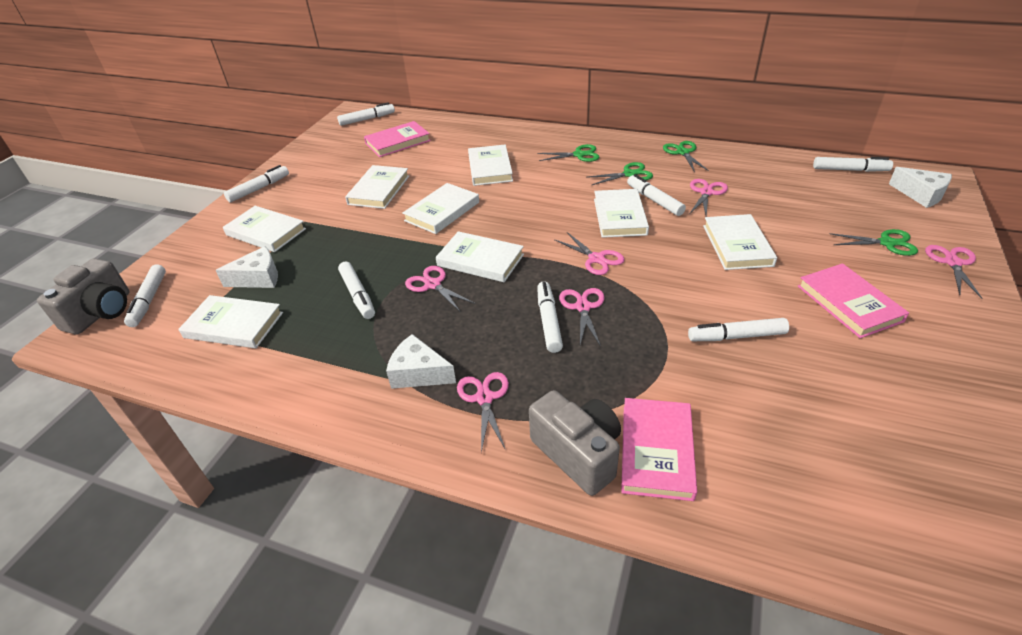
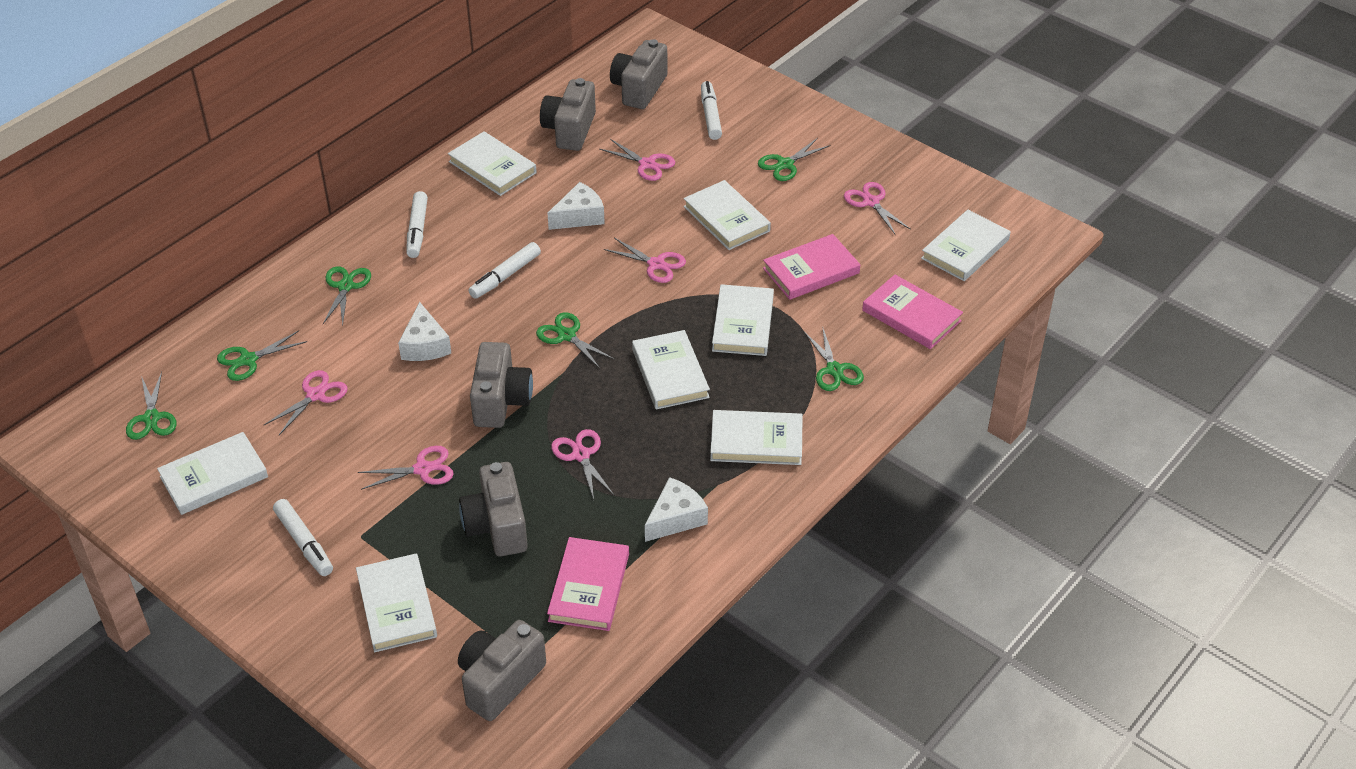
green scissors: [537,144,599,162] [588,162,653,185] [663,141,709,172] [829,229,918,256] = 4 -> [126,372,176,440] [217,330,307,381] [323,266,371,326] [536,312,615,369] [758,138,830,181] [804,326,864,391] = 6
grey camera: [37,258,130,335] [529,390,621,496] = 2 -> [458,620,546,721] [459,462,528,556] [470,342,533,428] [540,78,596,151] [610,39,667,109] = 5
white marker: [124,264,166,327] [224,165,289,202] [337,102,395,126] [338,262,375,319] [537,281,563,353] [627,174,686,216] [688,318,789,341] [813,157,893,172] = 8 -> [273,499,333,576] [406,191,428,258] [469,242,541,299] [701,81,722,140] = 4

